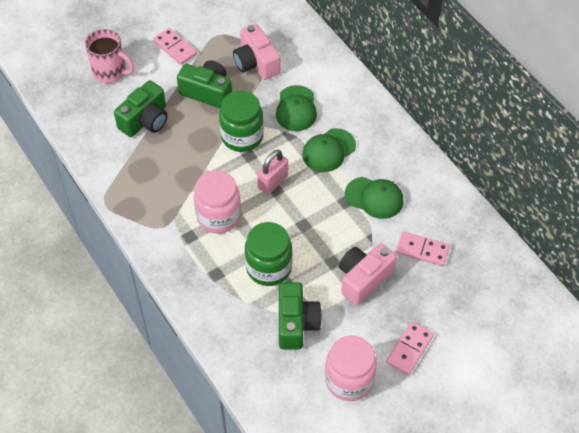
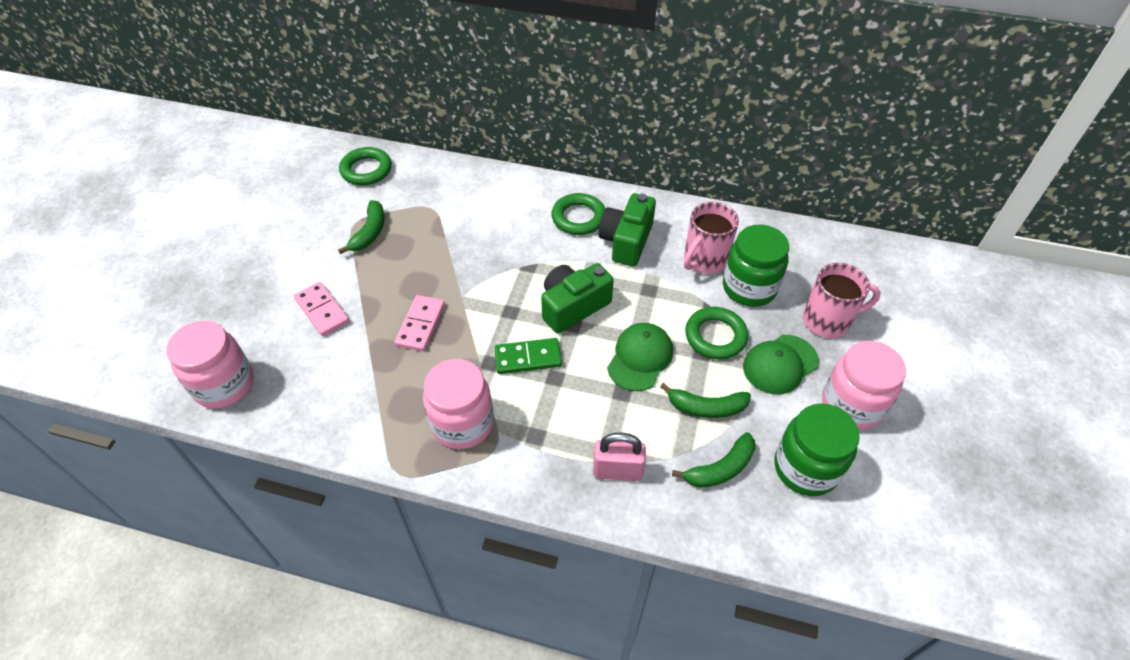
green banana: none = 0 -> [338,200,384,254] [660,383,751,418] [672,432,755,488] = 3
green camera: [114,80,168,137] [177,60,232,109] [279,282,322,349] = 3 -> [541,263,614,334] [598,193,656,266] = 2
green cap: [276,85,317,131] [302,128,356,172] [345,177,404,219] = 3 -> [607,323,673,391] [743,335,819,395] = 2
green domino: none = 0 -> [494,338,562,374] = 1
green ring: none = 0 -> [339,147,392,185] [552,193,605,235] [685,307,748,359] = 3
pink camera: [233,24,281,80] [339,243,397,305] = 2 -> none = 0
pink domino: [153,28,197,65] [386,322,434,375] [396,231,450,266] = 3 -> [294,282,349,336] [395,295,445,351] = 2
pink jar: [194,170,241,233] [325,335,377,401] = 2 -> [167,321,254,409] [423,359,494,449] [822,341,906,430] = 3
pink mug: [85,29,134,83] = 1 -> [684,202,739,274] [803,263,881,338] = 2

